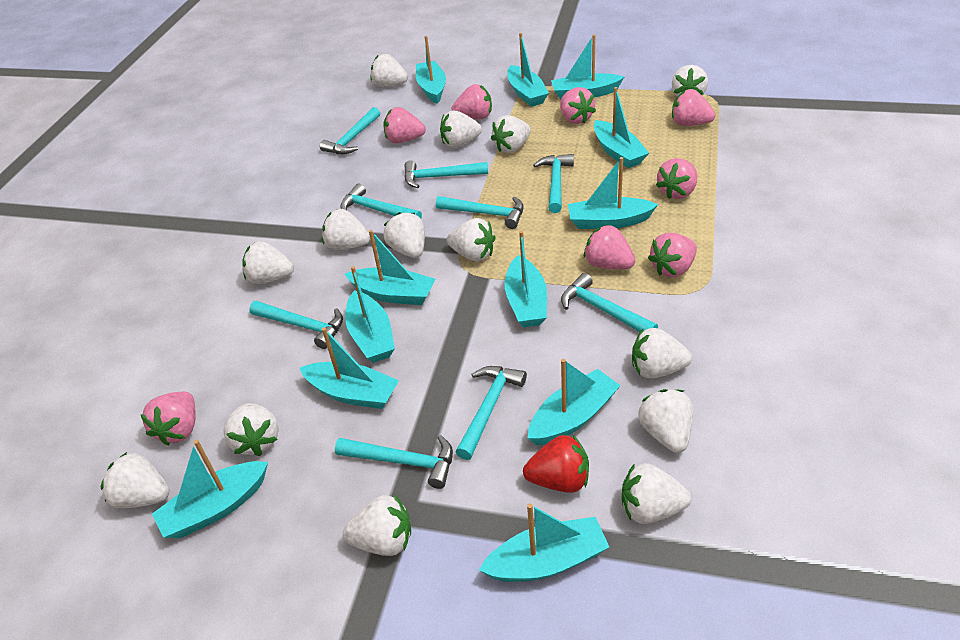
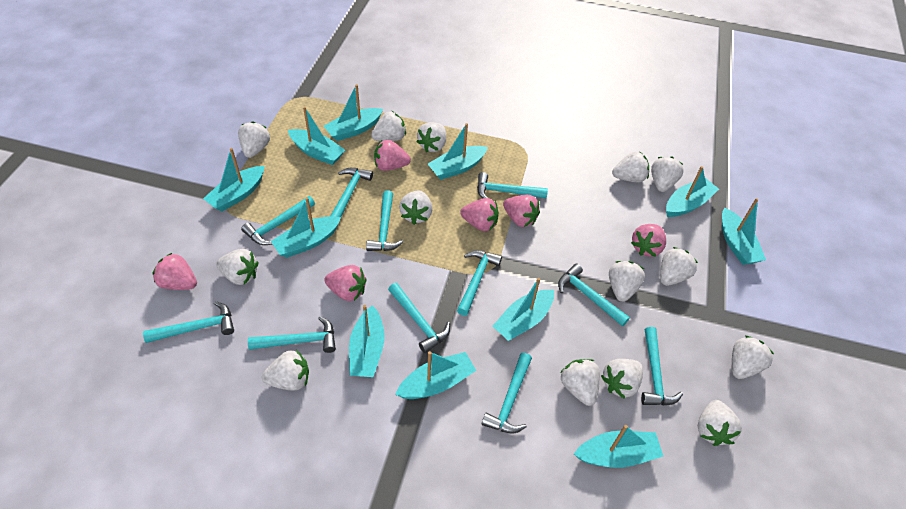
pink strawberry: [140,392,196,446] [383,107,426,144] [452,84,492,119] [560,87,596,124] [584,225,635,269] [648,233,697,277] [656,158,697,199] [672,89,715,126] = 8 -> [153,253,197,290] [324,265,366,301] [374,140,411,171] [460,198,499,231] [503,195,540,227] [631,224,666,257] = 6
red strawberry: [523,435,589,493] = 1 -> none = 0
turquoise boat: [152,440,268,538] [300,327,399,409] [345,230,436,305] [345,266,395,363] [416,36,446,104] [479,503,609,582] [505,231,547,327] [507,33,549,107] [528,359,620,445] [551,34,624,100] [568,157,658,229] [594,87,649,168] = 12 -> [203,148,265,211] [271,197,341,258] [288,107,345,165] [324,84,383,141] [349,305,384,377] [395,351,476,399] [428,123,488,180] [493,278,554,341] [574,425,663,468] [666,166,719,217] [722,198,766,265] = 11
turquoise hammer: [249,301,343,349] [320,107,380,154] [335,435,453,489] [340,184,422,219] [404,160,488,188] [436,196,524,229] [456,366,527,460] [533,154,574,213] [561,273,658,332] = 9 -> [143,301,234,343] [241,196,315,245] [248,316,336,353] [330,168,373,217] [366,190,403,251] [388,283,450,353] [457,250,502,316] [477,172,548,198] [481,353,532,433] [558,263,630,326] [641,327,683,405] = 11

